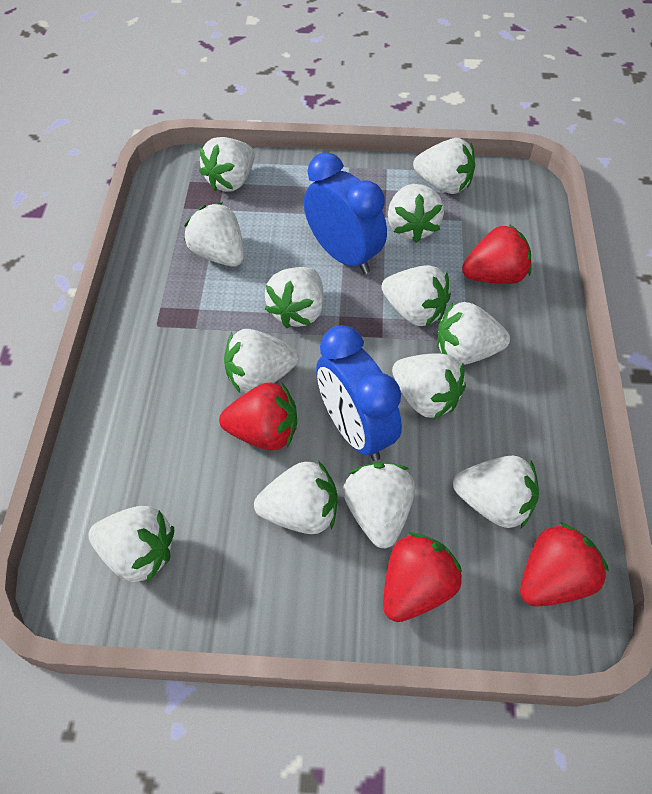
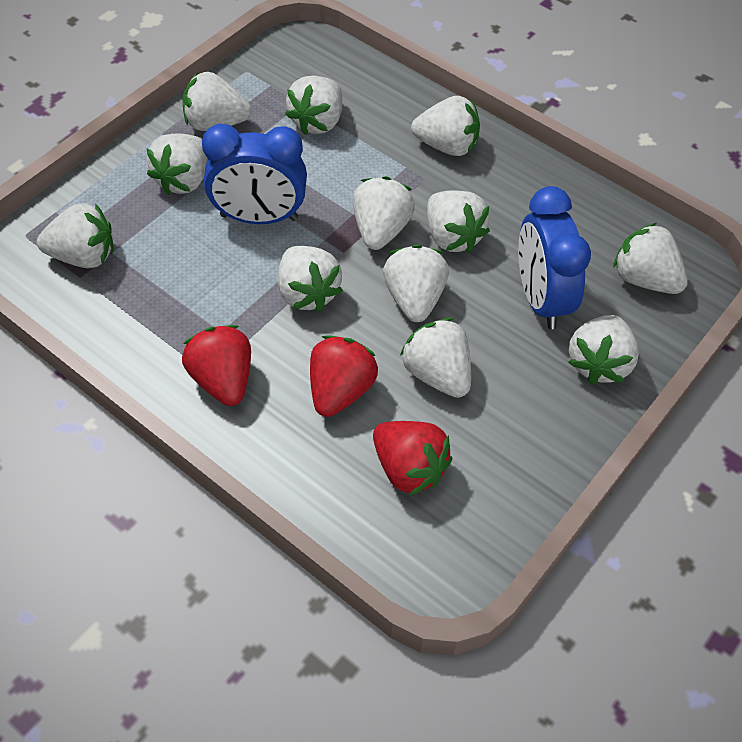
red strawberry: [219,382,297,450] [383,533,462,622] [462,224,531,284] [520,522,609,607] = 4 -> [182,325,251,406] [310,335,378,417] [373,421,452,496] = 3
white strawberry: [88,506,174,583] [184,202,244,266] [199,137,255,192] [224,329,299,393] [254,461,338,534] [265,267,324,328] [343,462,415,549] [382,265,451,327] [388,184,444,243] [392,353,466,420] [413,138,475,194] [437,302,510,365] [453,456,539,529] = 13 -> [37,203,113,268] [147,133,208,195] [182,72,251,131] [278,246,343,312] [285,76,342,135] [353,176,415,250] [383,245,449,322] [400,318,471,398] [411,96,480,156] [427,190,490,253] [568,315,639,384] [613,223,688,294] = 12

